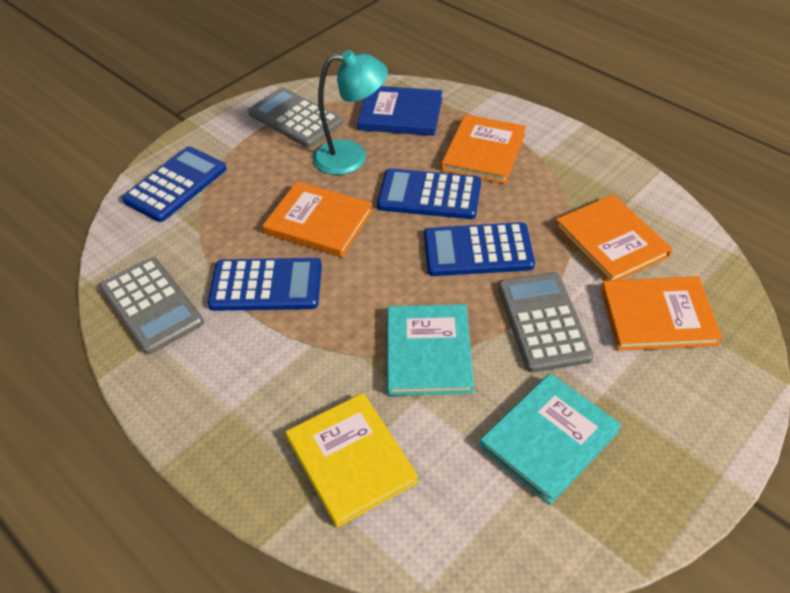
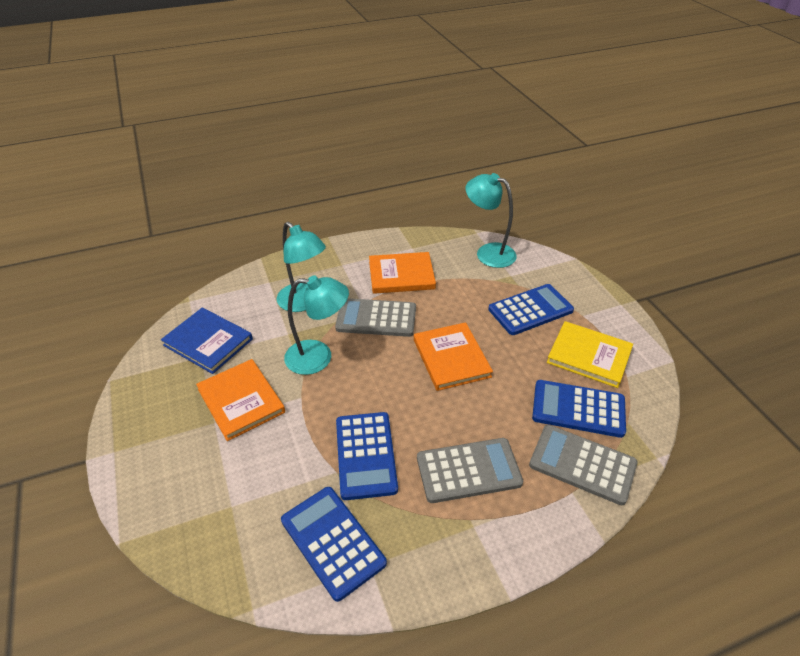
orange book: [263,182,373,257] [441,115,526,184] [555,194,672,281] [601,276,723,351] = 4 -> [196,359,285,441] [369,252,436,294] [414,322,493,391] = 3
turquoise book: [387,304,474,396] [480,373,622,505] = 2 -> none = 0
turquoise lamp: [313,50,388,175] = 1 -> [277,222,326,312] [284,275,349,375] [466,173,517,268] = 3

